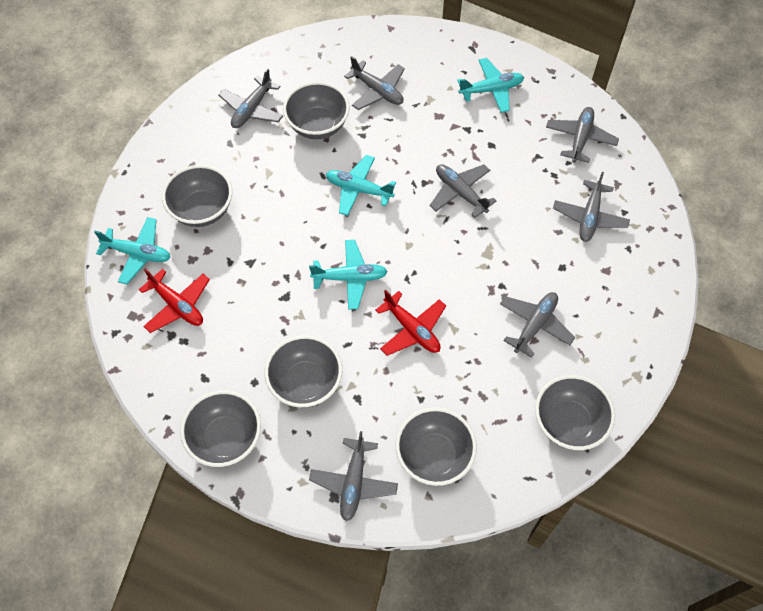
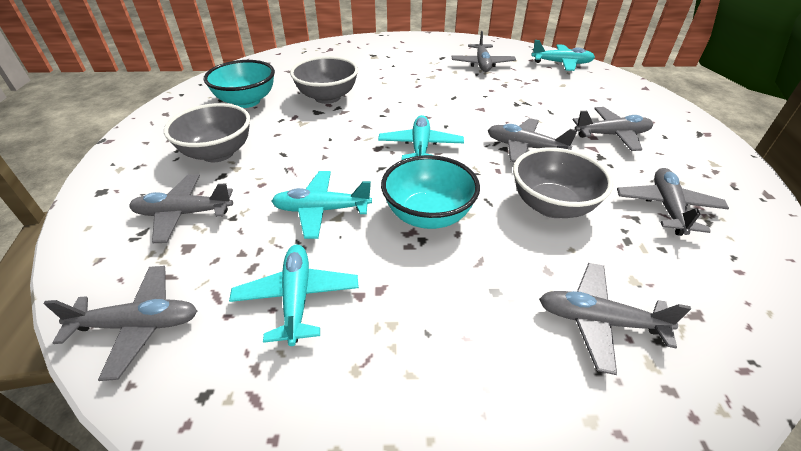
grey bowl: [162,165,232,227] [180,390,261,467] [264,335,342,408] [283,82,350,139] [395,407,477,486] [535,375,615,450] = 6 -> [164,103,250,162] [290,56,358,104] [513,147,613,218] = 3
red plane: [139,268,210,333] [375,290,446,356] = 2 -> none = 0
turquoise bowl: none = 0 -> [203,60,275,108] [381,155,480,229] = 2

